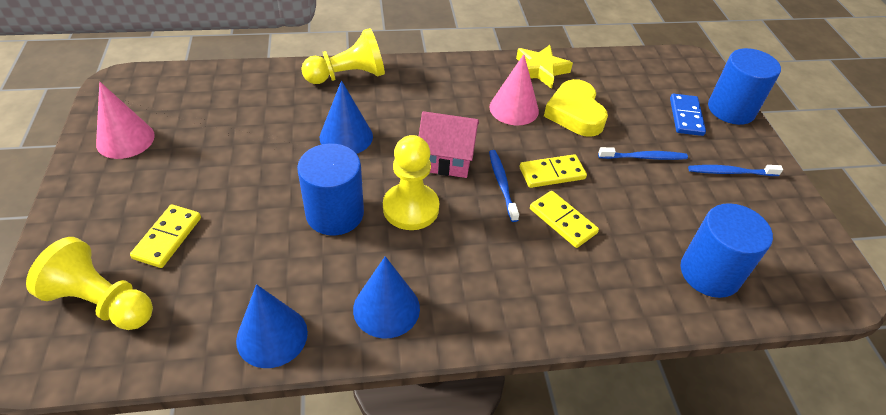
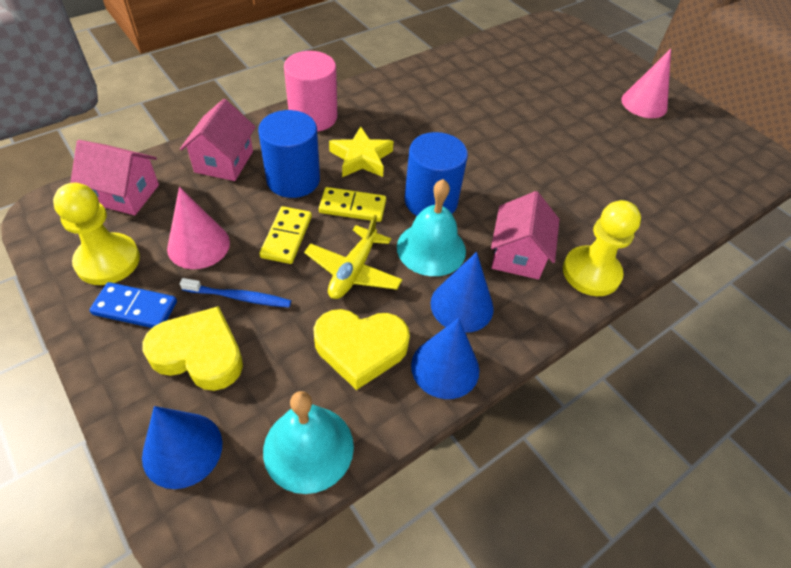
blue cylinder: [297,143,364,236] [680,203,773,298] [708,48,781,125] = 3 -> [258,110,320,198] [405,132,468,216] = 2
blue toothbrush: [489,150,519,222] [598,147,688,160] [688,165,783,176] = 3 -> [180,278,291,308] = 1
pink cylinder: none = 0 -> [284,51,337,132] = 1
pink house: [419,111,479,178] = 1 -> [70,140,159,215] [180,99,256,181] [491,191,560,280] = 3
turquoise bell: none = 0 -> [263,391,354,494] [397,179,466,276] = 2
yellow domino: [130,204,201,268] [520,154,587,188] [530,191,599,248] = 3 -> [259,206,312,264] [319,187,386,222] = 2
yellow heart: [544,79,608,137] = 1 -> [142,306,243,391] [313,309,410,390] = 2
yellow pawn: [26,237,153,330] [301,28,385,84] [383,135,439,230] = 3 -> [53,183,140,285] [563,200,641,296] = 2
yellow plane: none = 0 -> [304,215,403,299] = 1

